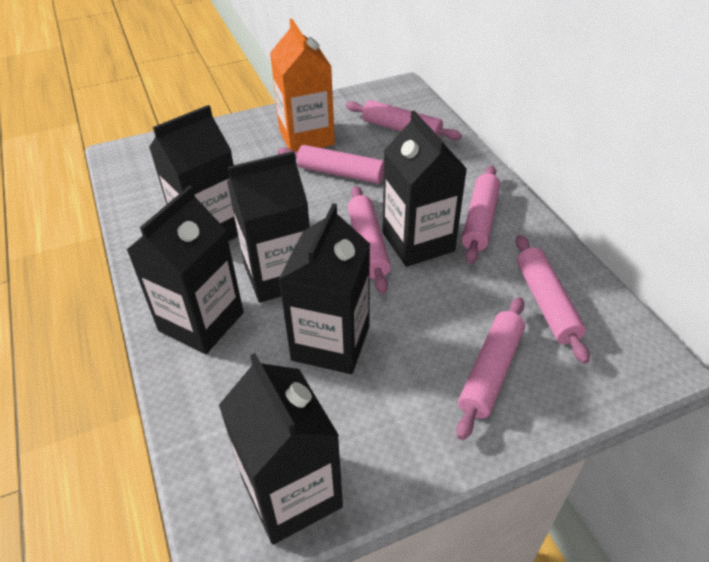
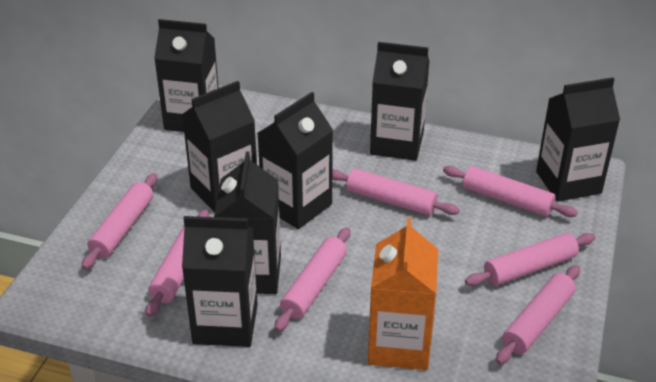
black carton: [127,186,244,354] [149,105,238,241] [219,353,343,545] [227,151,310,303] [278,203,370,374] [382,110,467,267] = 6 -> [154,19,218,132] [182,81,257,212] [182,216,258,347] [214,151,281,294] [257,92,333,229] [370,42,430,161] [536,77,620,202] = 7
pink rolling pin: [277,145,384,184] [346,100,462,140] [348,186,391,294] [456,297,525,440] [462,165,500,264] [516,235,590,364] = 6 -> [81,173,157,270] [146,209,209,317] [275,227,350,332] [332,169,460,215] [443,166,578,217] [465,233,595,286] [496,265,580,365] = 7

